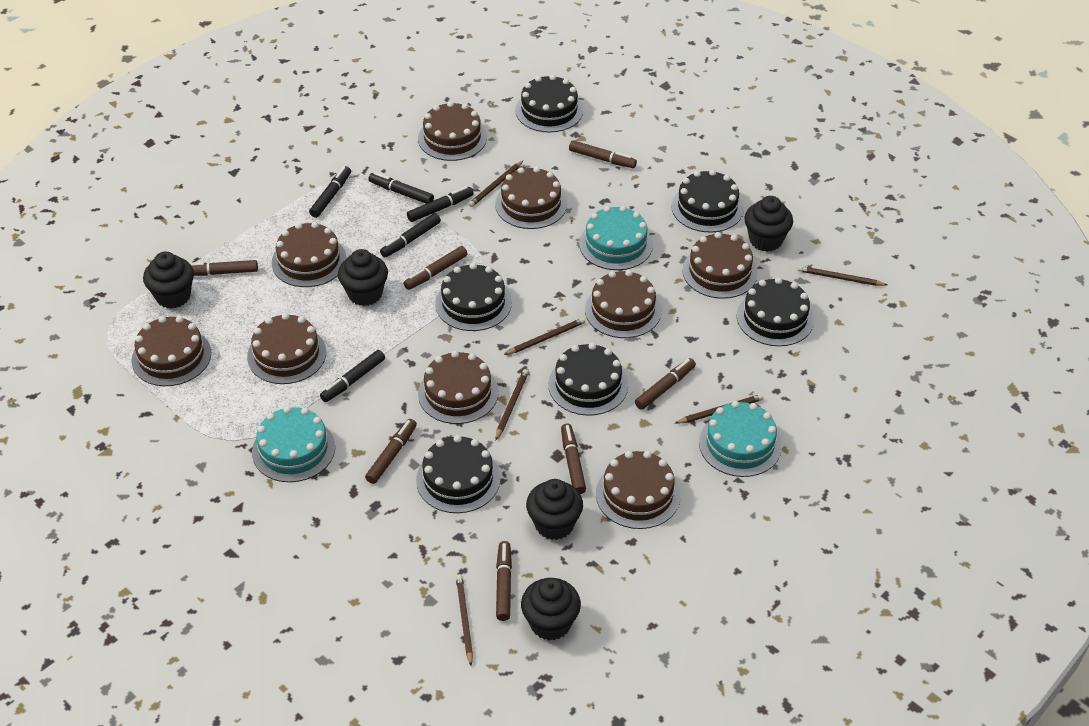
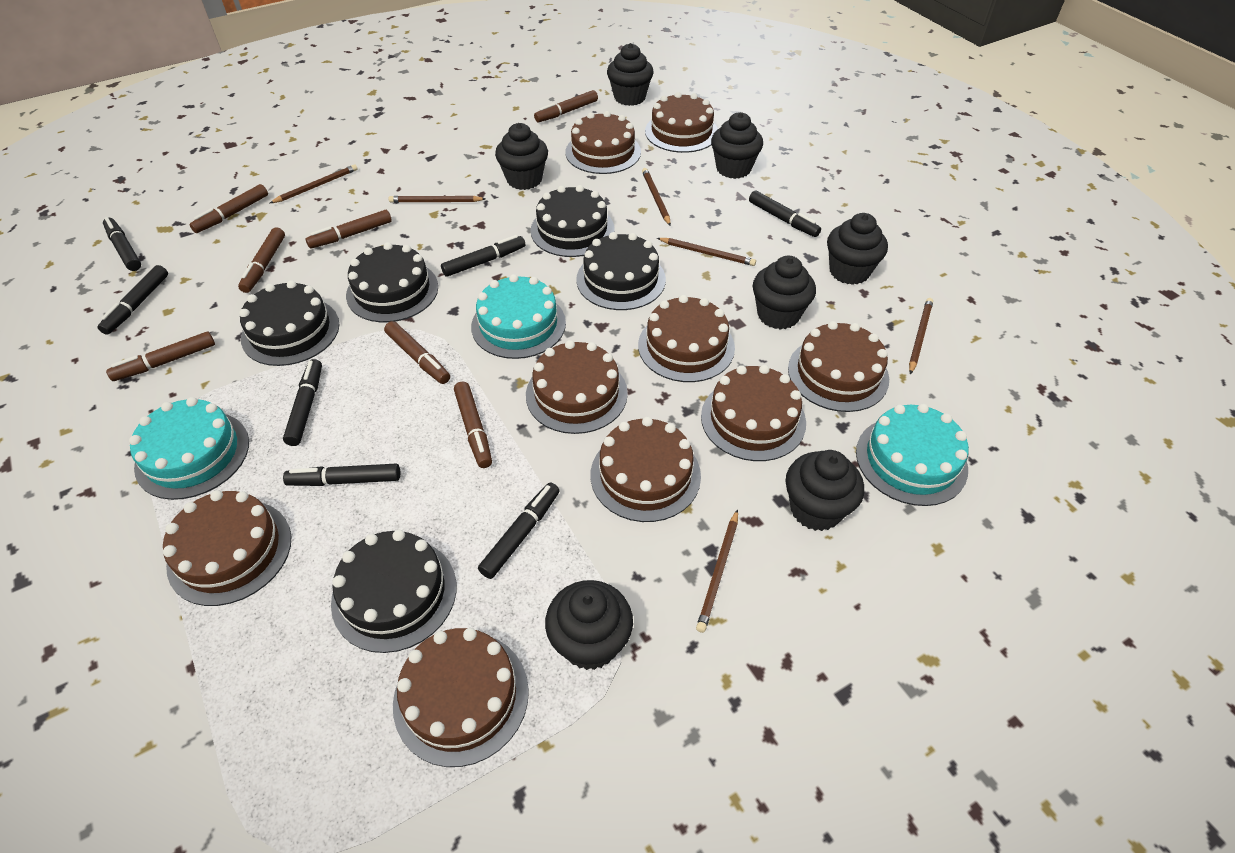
black cake: [416,435,500,513] [435,263,512,331] [515,74,583,132] [548,343,628,416] [672,170,744,232] [737,277,814,346] = 6 -> [239,280,339,366] [331,530,456,653] [346,242,438,322] [530,185,615,257] [576,232,666,310] = 5
black cupcake: [143,252,194,309] [338,249,388,306] [521,578,581,641] [526,479,583,540] [744,196,793,252] = 5 -> [495,123,548,190] [545,580,633,670] [607,43,654,106] [711,112,763,179] [753,256,816,330] [786,450,864,531] [827,213,888,285] = 7
black marker: [309,166,351,218] [320,350,385,402] [368,172,434,204] [380,213,441,257] [407,186,474,222] = 5 -> [98,265,168,335] [103,217,141,271] [283,359,322,446] [283,464,400,486] [441,235,525,277] [478,483,560,579] [749,191,821,237] = 7

